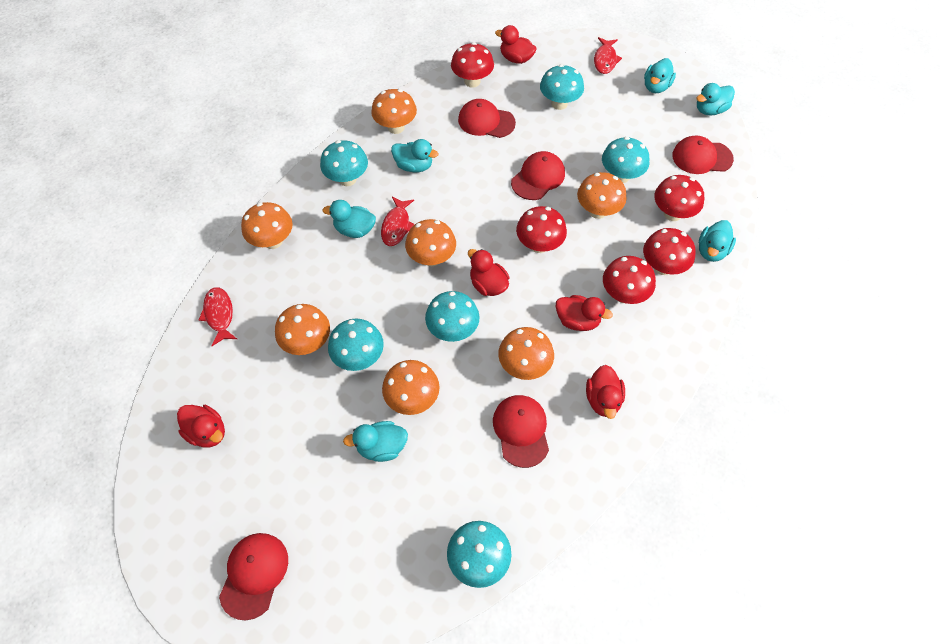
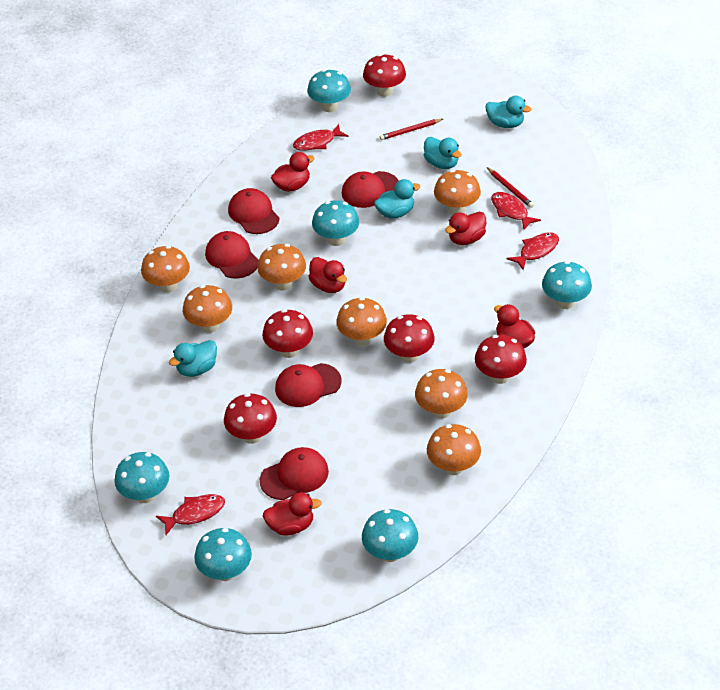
red fish: [199,287,237,346] [381,197,415,246] [594,37,622,74] = 3 -> [156,494,225,535] [293,124,348,151] [491,192,541,230] [507,232,559,270] = 4
red pencil: none = 0 -> [380,119,443,140] [487,167,534,208] = 2
turquoise duck: [322,200,376,238] [343,421,408,462] [391,139,438,173] [644,58,676,93] [696,83,735,115] [699,220,736,262] = 6 -> [169,340,217,377] [374,179,420,219] [424,137,462,169] [486,96,532,128] = 4

